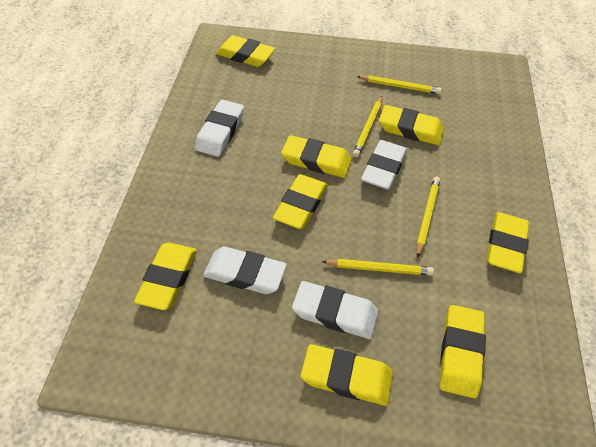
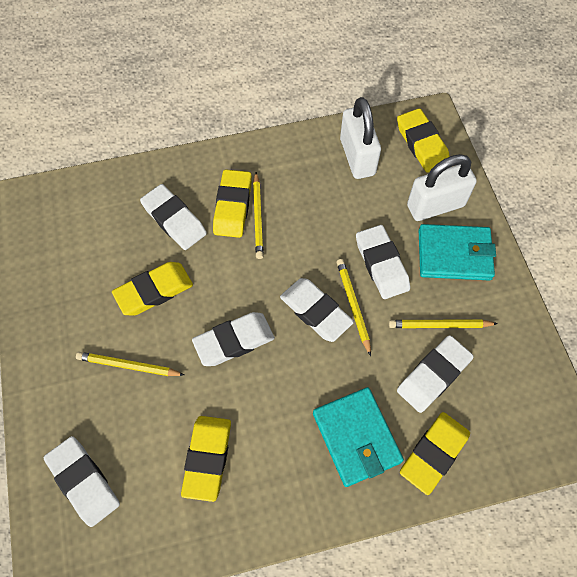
turquoise wallet: none = 0 -> [313,387,404,487] [419,224,496,281] = 2
white eraser: [195,100,244,157] [203,247,287,294] [292,281,379,339] [361,140,407,190] = 4 -> [44,436,120,527] [140,184,207,250] [192,312,275,366] [280,278,354,342] [356,225,410,299] [397,335,474,413] = 6
white padlock: none = 0 -> [340,97,381,179] [407,154,477,221] = 2
yellow eraser: [134,243,197,310] [216,35,275,67] [273,174,328,229] [281,135,352,178] [301,344,393,406] [379,105,444,145] [440,305,486,398] [487,212,529,273] = 8 -> [112,262,193,315] [181,416,231,502] [213,169,252,238] [397,108,450,173] [400,412,470,495] = 5

